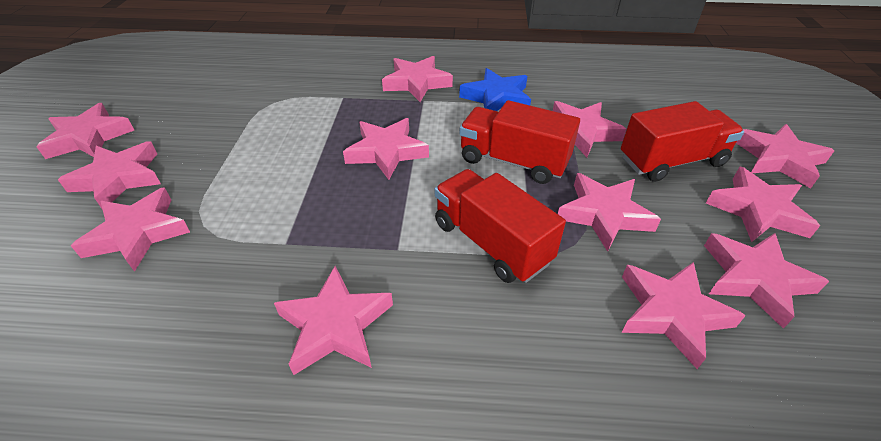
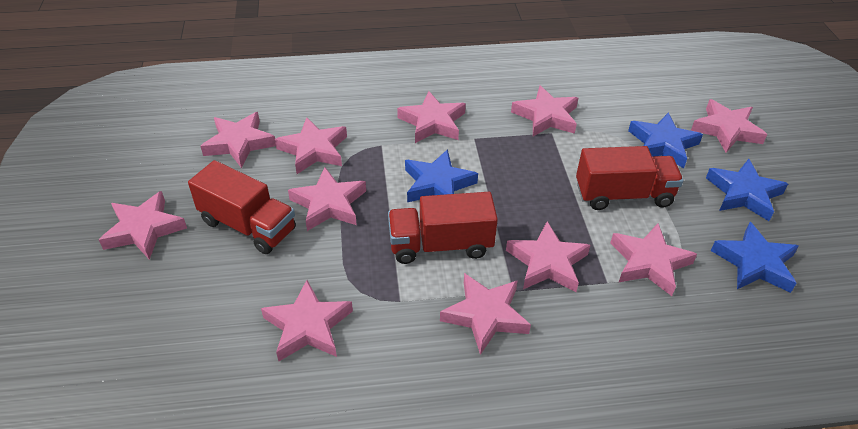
blue star: [459,68,531,111] = 1 -> [405,149,478,202] [628,113,703,168] [706,159,788,221] [711,222,799,293] = 4
pink star: [37,103,134,159] [58,142,161,208] [71,187,190,272] [274,266,393,375] [343,118,429,180] [382,56,453,102] [553,101,626,157] [558,173,661,252] [622,262,746,369] [704,233,829,329] [706,167,820,242] [736,124,834,188] = 12 -> [99,191,187,260] [201,112,276,168] [261,280,353,361] [275,117,347,174] [288,167,366,231] [397,91,466,143] [440,273,531,355] [506,221,591,292] [511,85,578,136] [610,223,697,296] [691,99,767,153] = 11

